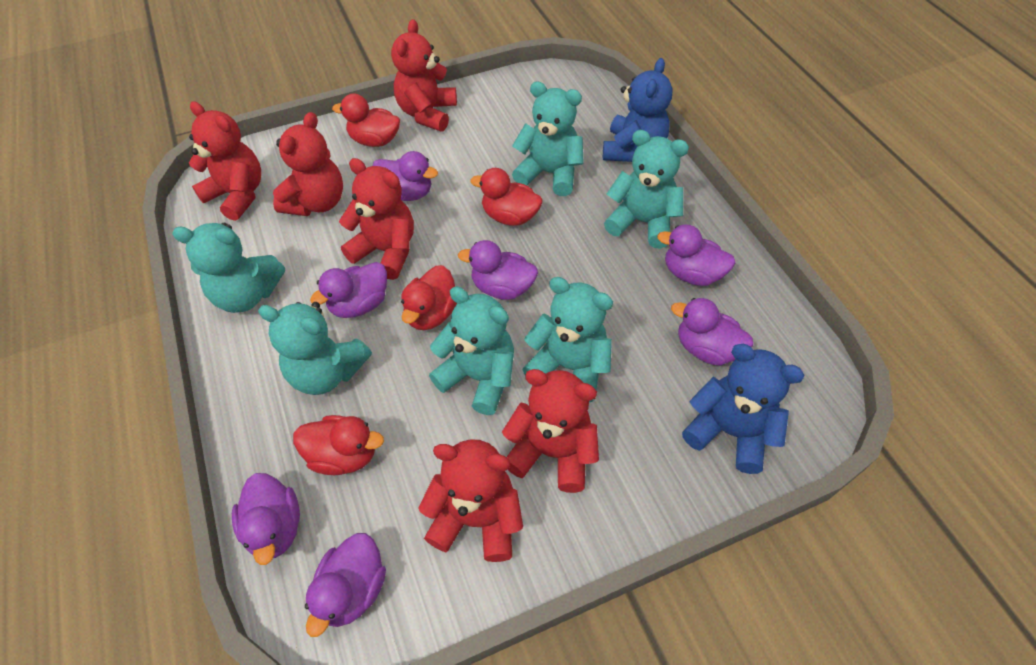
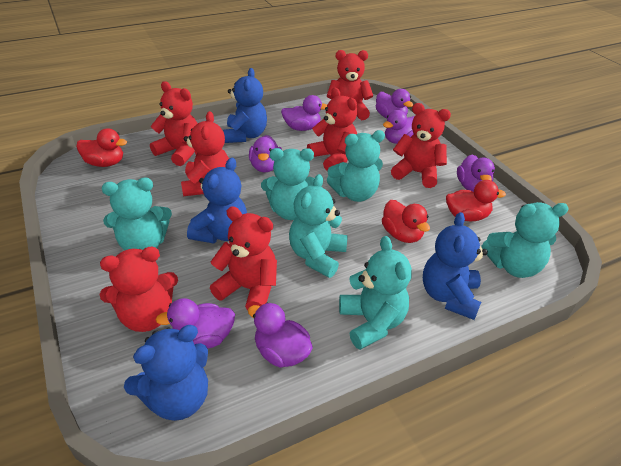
blue teddy bear: [603,58,672,162] [682,344,805,474] = 2 -> [124,325,208,421] [187,158,247,244] [223,68,267,143] [423,212,488,320] = 4
red duck: [293,415,384,475] [332,94,400,147] [401,265,457,330] [470,168,543,226] = 4 -> [76,128,127,167] [382,200,430,243] [446,180,506,221] = 3
red teddy bear: [189,101,261,221] [273,112,343,216] [339,158,414,280] [391,19,457,131] [418,439,523,562] [502,369,599,493] = 6 -> [100,247,178,332] [150,81,198,166] [181,111,229,196] [210,206,277,311] [307,87,357,171] [327,50,373,120] [391,103,451,188] = 7

